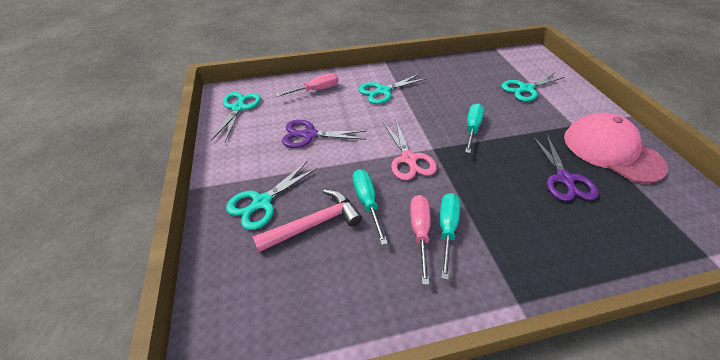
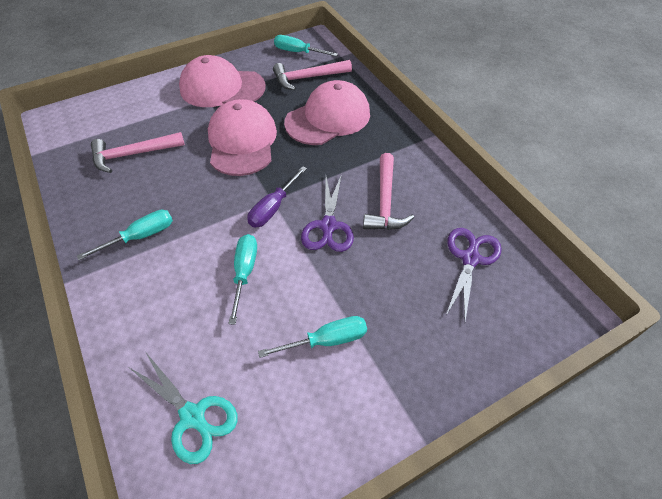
pink cap: [564,113,668,183] = 1 -> [179,55,266,107] [208,99,277,176] [284,80,370,145] = 3
pink hammer: [253,190,362,252] = 1 -> [91,132,185,173] [273,60,352,90] [363,153,414,230] = 3
pink scissors: [383,120,437,180] = 1 -> none = 0
pink screwdriver: [276,73,339,97] [410,195,431,285] = 2 -> none = 0
purple screwdriver: none = 0 -> [247,166,307,228] = 1
turquoise scissors: [211,92,261,142] [226,162,317,230] [359,74,427,104] [502,73,565,102] = 4 -> [130,353,238,464] = 1
turquoise screwdriver: [353,169,388,245] [440,193,460,280] [465,103,484,153] = 3 -> [77,210,173,260] [228,234,257,325] [258,316,367,358] [274,35,338,56] = 4

